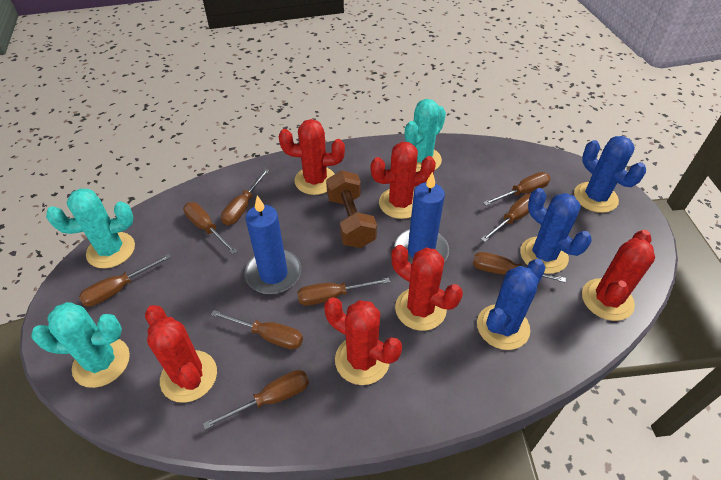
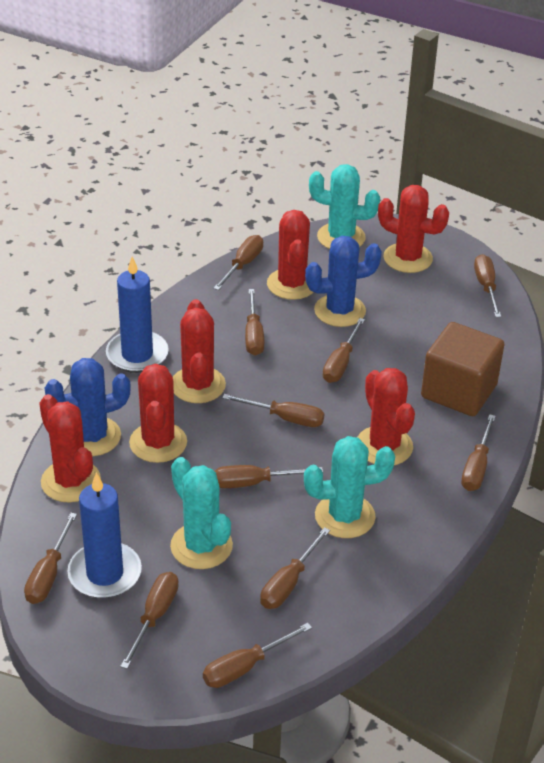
blue cactus: [477,259,546,350] [520,188,592,274] [574,136,646,213] = 3 -> [45,358,131,456] [305,236,382,327] = 2
brown cube: none = 0 -> [421,322,504,416] = 1
brown dumbbell: [326,170,377,248] = 1 -> none = 0
brown screwdriver: [79,254,171,307] [183,202,237,254] [203,370,309,430] [211,310,303,350] [221,169,269,225] [297,278,390,306] [473,252,566,283] [481,194,531,242] [483,172,551,206] = 9 -> [24,513,77,604] [120,572,179,669] [203,623,312,688] [214,235,263,290] [215,465,323,488] [223,394,324,427] [245,289,264,356] [260,527,330,609] [323,318,365,383] [461,414,496,491] [474,254,501,317] = 11

